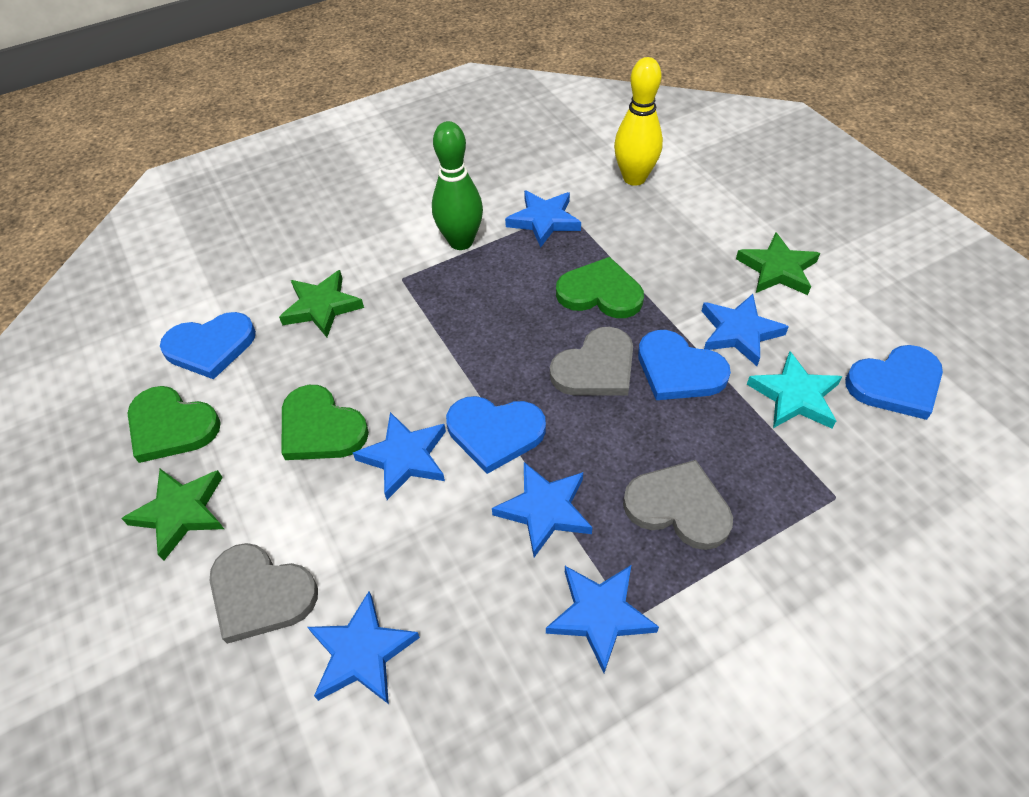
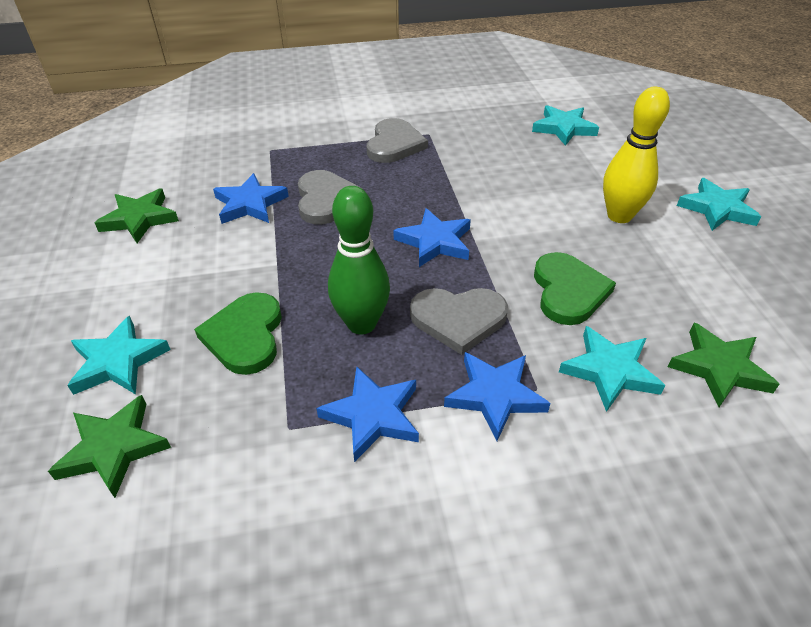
blue heart: [160,312,256,379] [446,396,546,474] [638,330,731,400] [845,345,943,420] = 4 -> none = 0
blue star: [308,591,420,704] [353,412,446,500] [492,462,593,557] [505,190,581,248] [546,565,659,673] [702,294,789,366] = 6 -> [213,173,289,224] [316,366,419,462] [393,208,471,267] [444,352,551,441] = 4
green heart: [127,386,221,463] [282,385,369,460] [556,257,644,318] = 3 -> [194,292,282,375] [534,252,616,325] = 2
turquoise star: [747,351,843,428] = 1 -> [67,316,171,395] [532,105,599,146] [559,326,665,412] [677,178,761,231] = 4

